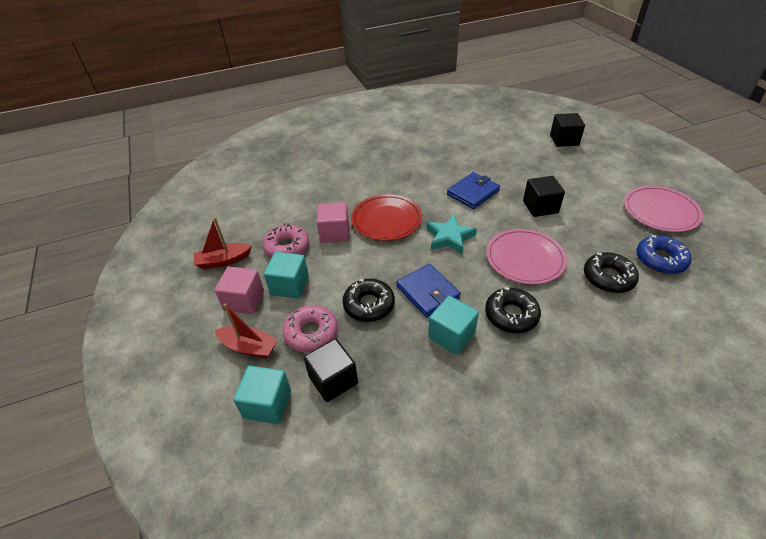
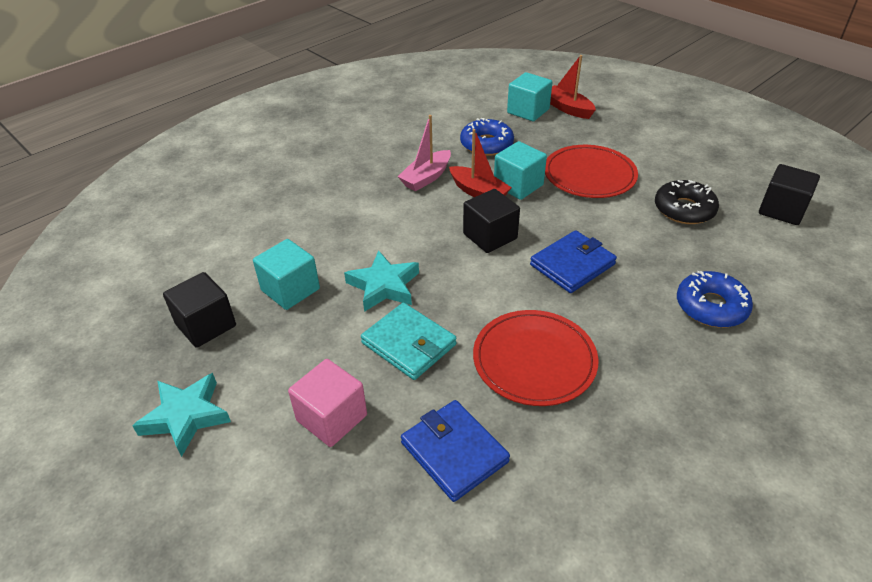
black donut: [343,279,395,322] [485,287,541,333] [584,252,639,293] = 3 -> [655,180,719,224] = 1
blue donut: [636,235,692,274] = 1 -> [460,118,514,156] [677,271,753,328] = 2
pink boat: none = 0 -> [398,115,451,191] = 1
pink cube: [215,267,264,314] [317,202,349,243] = 2 -> [288,359,367,447] = 1
pink donut: [263,223,309,258] [283,305,338,352] = 2 -> none = 0
pink plate: [486,229,567,284] [624,186,703,232] = 2 -> none = 0
red plate: [351,194,422,241] = 1 -> [473,310,598,406] [545,145,638,198] = 2
turquoise star: [427,215,477,255] = 1 -> [132,373,231,457] [344,250,419,312] = 2
turquoise wallet: none = 0 -> [361,303,457,380] = 1

